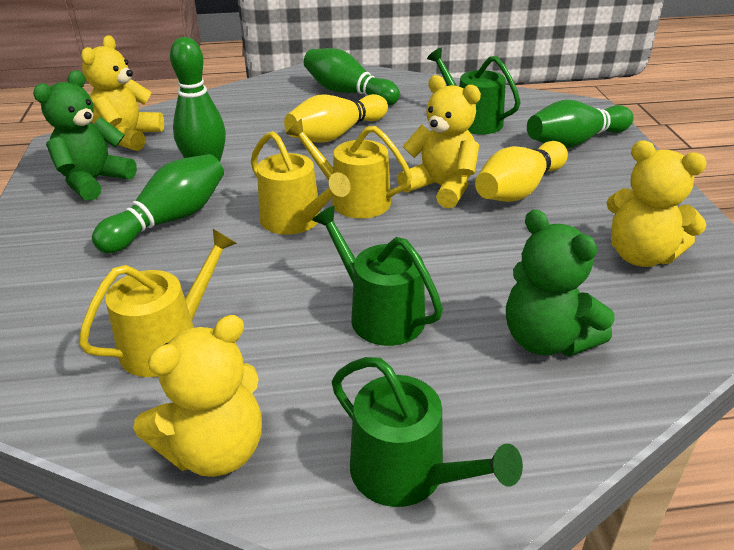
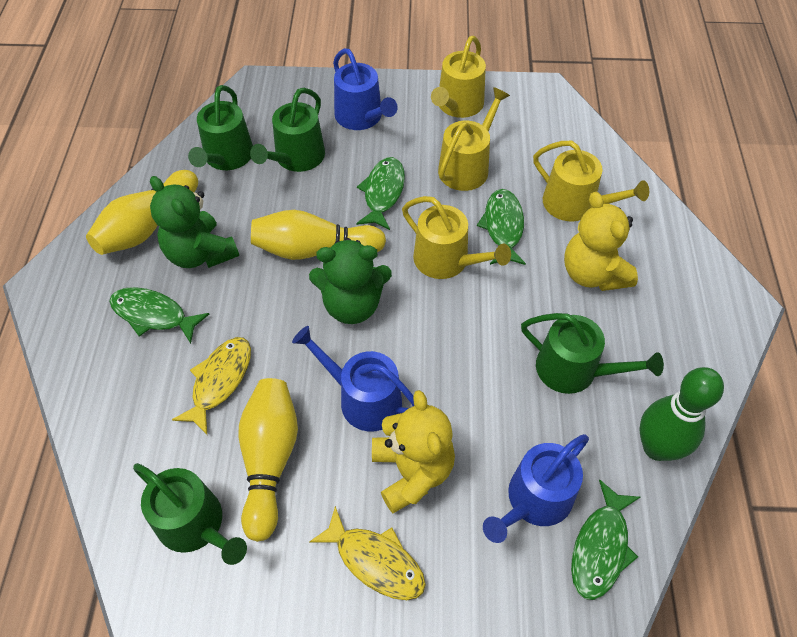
blue watering can: none = 0 -> [292,326,415,432] [333,48,398,130] [483,434,589,543] = 3
green bowling pin: [92,154,224,253] [170,37,226,162] [303,48,400,105] [527,100,634,149] = 4 -> [639,367,724,461] = 1
green fish: none = 0 -> [109,287,209,344] [356,157,405,230] [477,189,526,265] [571,479,640,600] = 4
green watering can: [312,206,443,346] [332,357,523,507] [427,48,521,134] = 3 -> [133,463,247,565] [188,85,253,170] [250,88,325,172] [521,313,664,394] = 4
yellow bowling pin: [284,94,388,143] [475,141,568,202] = 2 -> [86,170,198,255] [238,378,298,542] [251,210,386,260] = 3
yellow fish: none = 0 -> [172,337,251,434] [309,506,426,600] = 2
yellow teddy bear: [81,36,164,151] [133,315,262,477] [397,75,481,208] [606,141,707,267] = 4 -> [372,390,455,513] [564,192,638,291] = 2
yellow watering can: [79,229,237,377] [251,131,351,235] [286,119,412,218] = 3 -> [402,196,511,279] [431,36,486,118] [438,87,510,191] [533,141,649,222] = 4

